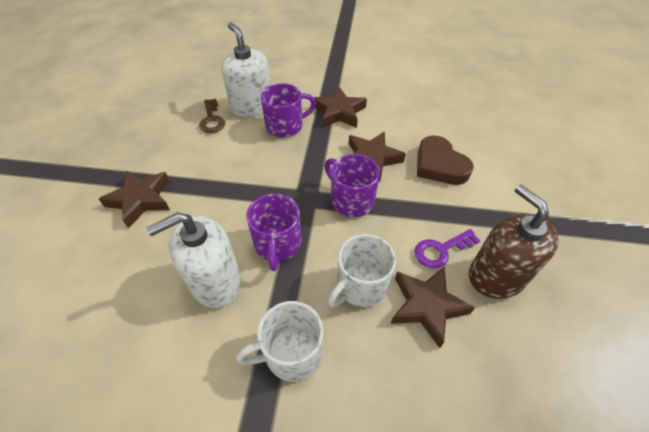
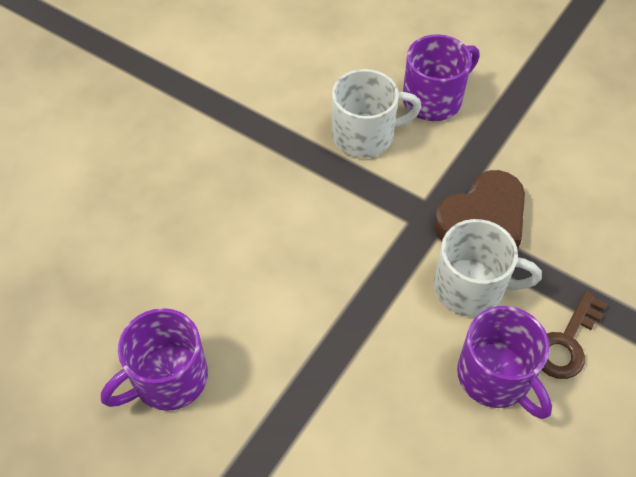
brown soap dispenser: [469,184,559,299] = 1 -> none = 0
brown star: [99,170,170,228] [314,87,367,128] [349,131,406,182] [391,266,475,348] = 4 -> none = 0
purple key: [415,229,480,269] = 1 -> none = 0
white soap dispenser: [147,212,242,308] [221,23,271,117] = 2 -> none = 0

